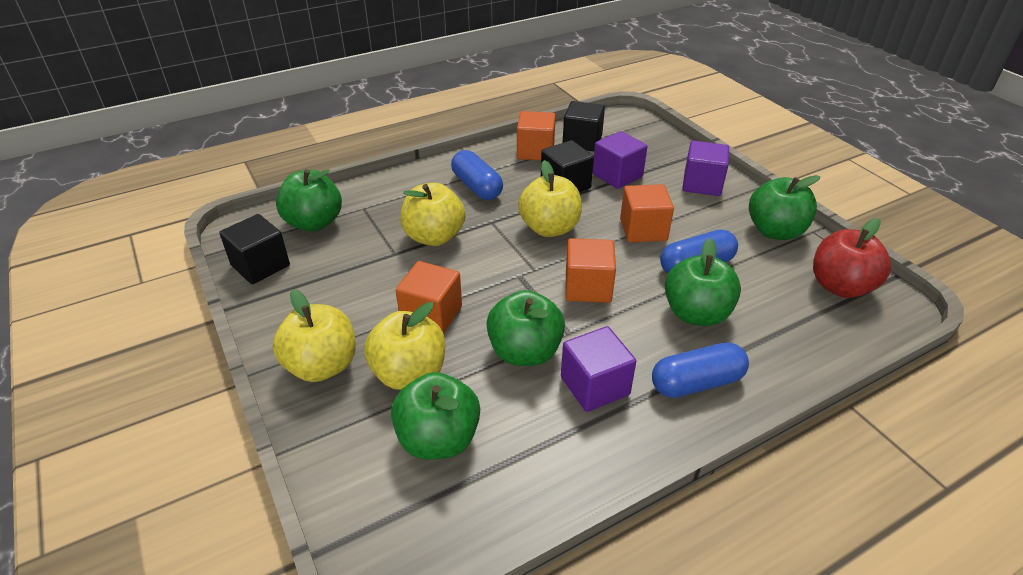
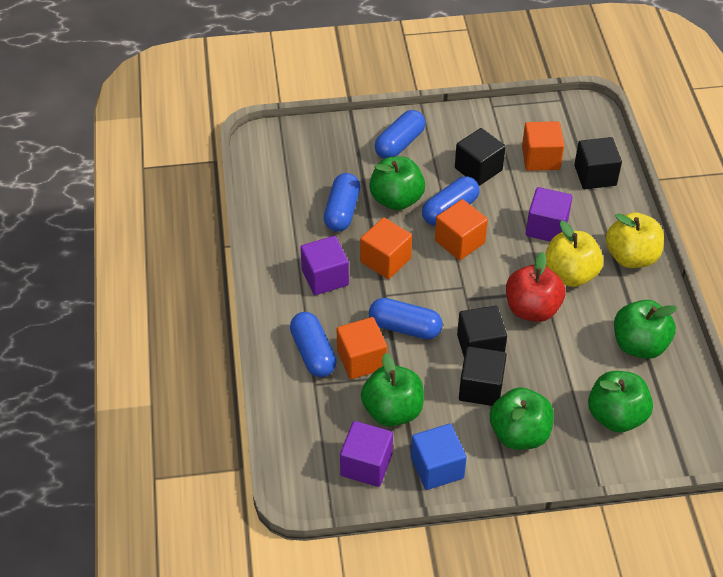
black cube: [219,214,290,284] [541,140,594,192] [563,101,605,151] = 3 -> [455,128,506,186] [457,306,507,356] [459,346,507,406] [574,137,622,189] = 4
blue capsule: [451,150,503,200] [652,343,749,398] [660,229,738,273] = 3 -> [290,312,336,377] [324,173,360,232] [369,298,443,339] [375,110,426,159] [422,176,480,226] = 5
blue cube: none = 0 -> [411,424,467,490] = 1
yellow apple: [273,289,356,382] [364,302,445,390] [400,183,466,246] [518,160,582,237] = 4 -> [545,220,603,287] [606,212,664,268] = 2

